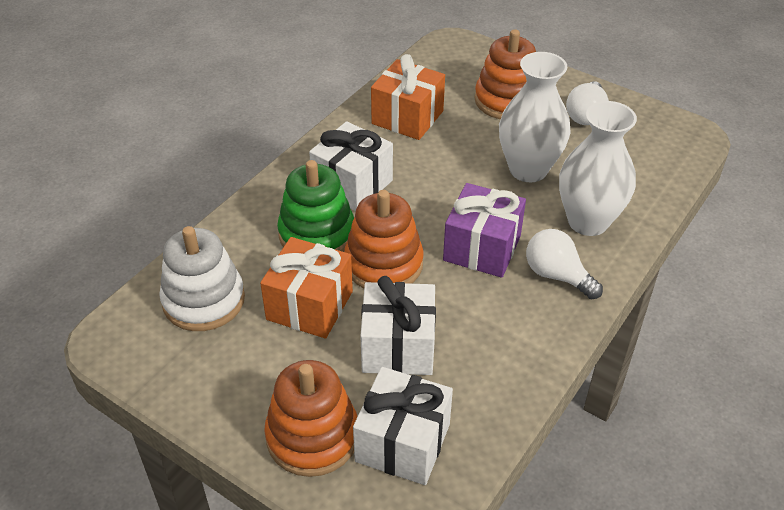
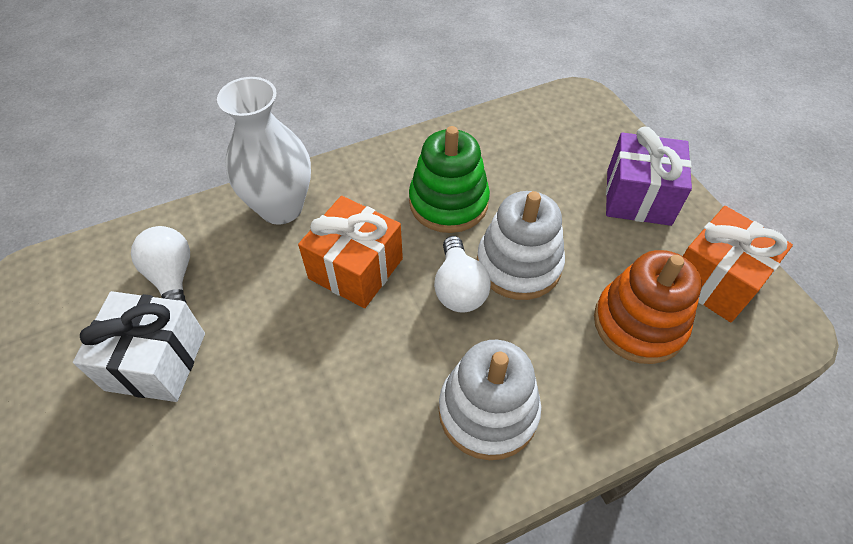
orange stacking toy: [264,360,358,477] [344,190,424,288] [475,29,536,119] = 3 -> [594,250,702,364] = 1
white gift: [309,121,393,211] [353,367,453,485] [360,276,436,375] = 3 -> [73,291,205,402] = 1
white stacking toy: [159,226,245,331] = 1 -> [439,340,541,460] [477,191,565,300] = 2
white vase: [499,52,571,182] [559,101,637,236] = 2 -> [217,77,311,225] = 1

